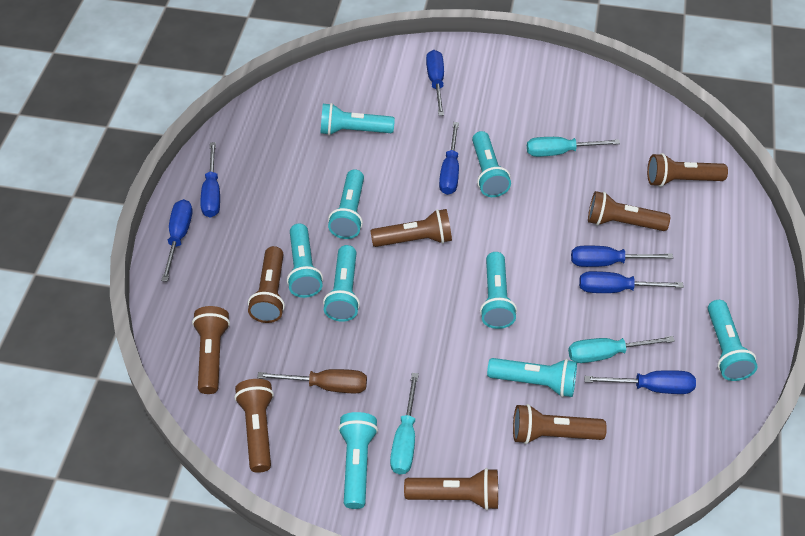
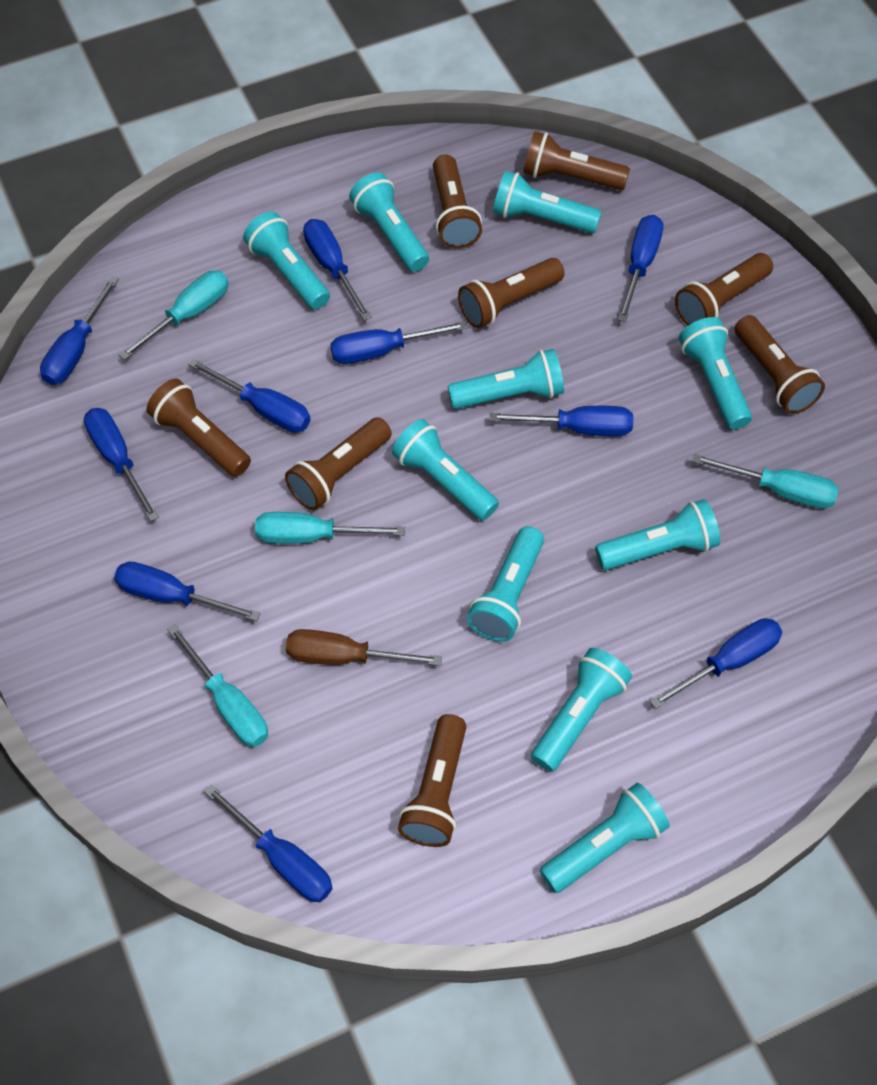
blue screwdriver: [161,199,192,282] [201,142,220,218] [426,50,444,116] [439,122,459,195] [571,246,673,267] [579,271,684,293] [584,370,696,394] = 7 -> [40,276,119,385] [84,408,159,521] [114,562,260,621] [188,358,310,433] [204,784,333,902] [303,219,372,320] [330,321,468,364] [489,406,633,436] [618,215,663,322] [650,618,782,709] = 10
turquoise flashlight: [287,223,323,298] [321,103,395,135] [323,245,360,322] [328,169,364,239] [338,412,378,509] [472,131,511,197] [480,252,517,329] [487,358,577,397] [708,300,758,381] = 9 -> [243,212,330,310] [349,172,429,272] [392,419,499,521] [448,349,564,409] [467,526,544,642] [493,171,601,233] [531,648,632,772] [540,783,670,893] [595,499,720,570] [679,317,752,429] = 10
turquoise screwdriver: [390,373,419,474] [527,137,620,157] [568,336,675,363] = 3 -> [119,271,229,360] [168,624,268,747] [255,512,405,544] [692,454,839,509] = 4

